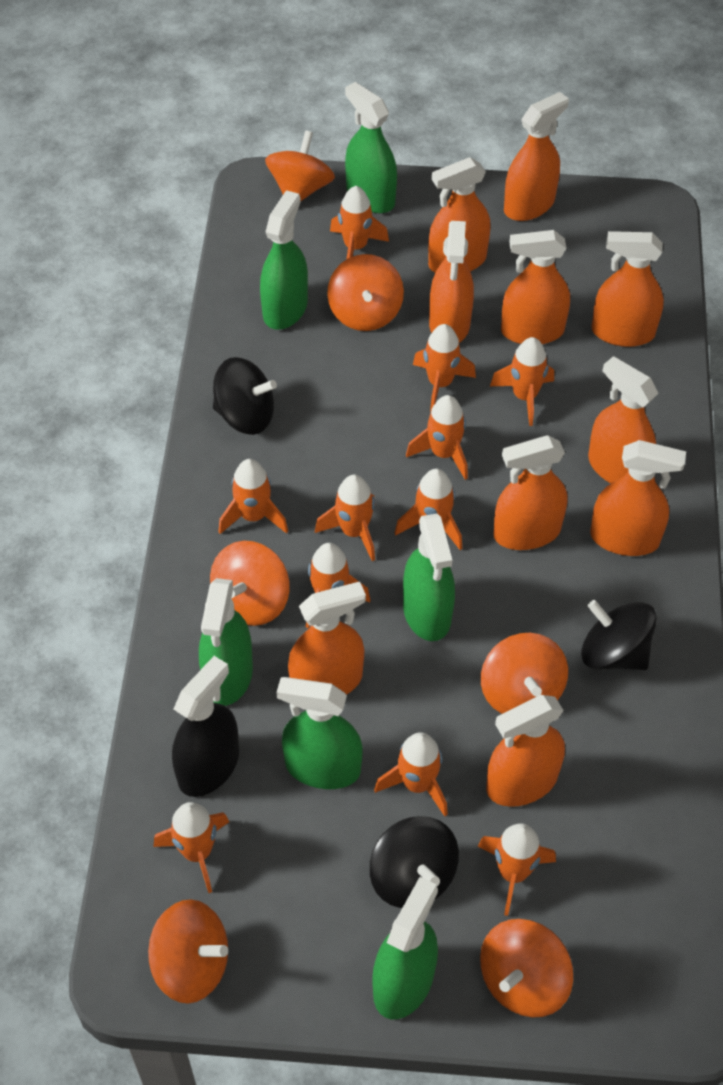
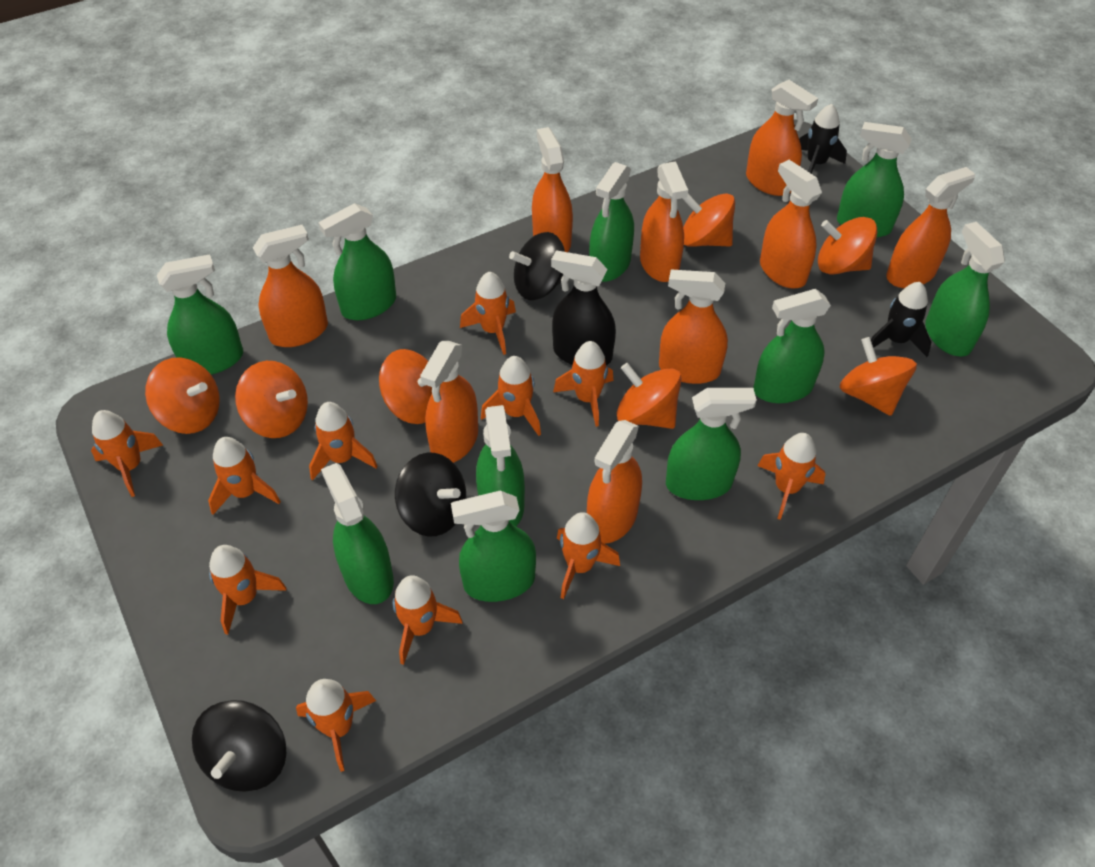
black rocket: none = 0 -> [799,104,847,173] [871,282,932,357] = 2
green spray bottle: [199,578,253,706] [260,190,308,330] [276,677,363,789] [345,82,397,213] [372,877,438,1019] [403,513,455,641] = 6 -> [157,254,243,375] [318,203,396,320] [321,463,394,604] [451,491,536,602] [476,405,525,526] [589,162,634,282] [666,388,757,500] [753,289,831,403] [837,122,911,237] [925,222,1005,357] = 10
orange spinning top: [148,899,228,1004] [210,541,290,626] [265,131,335,201] [327,254,404,331] [480,919,573,1018] [481,633,568,714] = 6 -> [145,357,219,434] [235,361,308,438] [379,349,432,424] [617,363,682,429] [682,193,735,247] [818,217,877,274] [840,337,917,416] = 7
orange spray bottle: [288,581,366,695] [428,157,491,273] [429,221,474,343] [486,695,565,807] [493,435,568,550] [501,230,570,344] [504,92,569,221] [588,356,658,484] [590,440,686,556] [591,231,664,347] = 10 -> [253,225,328,347] [420,341,478,463] [532,127,573,252] [587,420,642,544] [640,161,688,282] [659,269,728,384] [746,80,818,196] [760,160,822,289] [886,167,975,288] = 9

